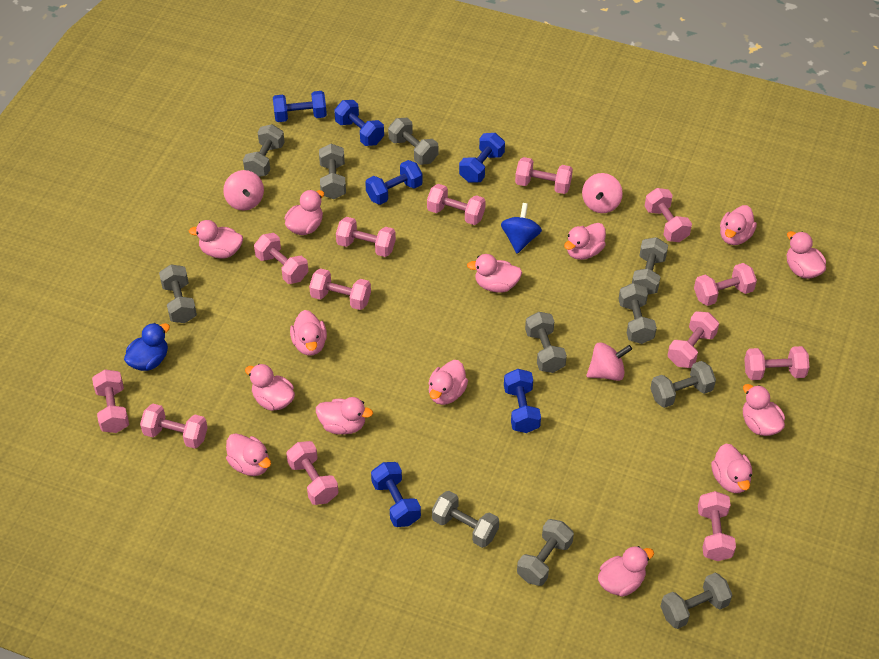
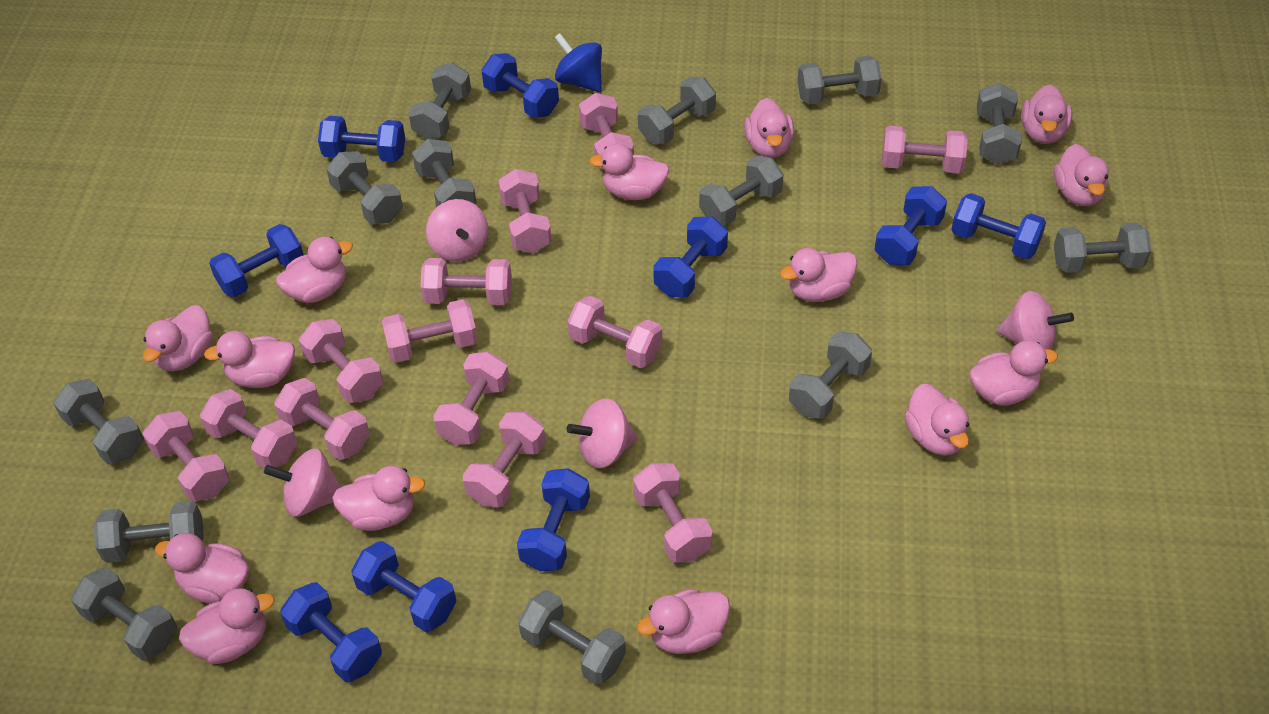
blue duck: [124,323,170,371] = 1 -> none = 0
blue dumbbell: [273,91,327,122] [334,100,384,146] [365,160,423,205] [371,462,421,527] [459,133,505,183] [504,369,541,433] = 6 -> [209,224,304,298] [280,582,382,682] [318,116,405,162] [351,541,457,632] [481,53,559,118] [517,468,590,571] [653,217,728,297] [875,186,947,265] [951,193,1046,259] = 9
grey dumbbell: [159,265,197,323] [243,124,285,177] [319,144,346,199] [388,118,438,165] [432,491,499,548] [517,519,574,586] [525,312,567,373] [619,283,657,344] [632,237,668,294] [650,361,716,408] [660,573,732,629] = 11 -> [53,379,144,465] [71,567,177,661] [94,501,204,563] [326,151,403,225] [408,63,471,139] [412,139,476,207] [518,590,626,685] [638,77,716,144] [699,155,783,226] [789,332,872,419] [797,56,882,104] [977,83,1022,164] [1054,223,1151,273] = 13
pink spinning top: [223,170,264,211] [582,173,623,213] [586,342,632,381] = 3 -> [264,448,342,517] [426,199,488,262] [566,398,638,468] [997,291,1074,350] = 4

